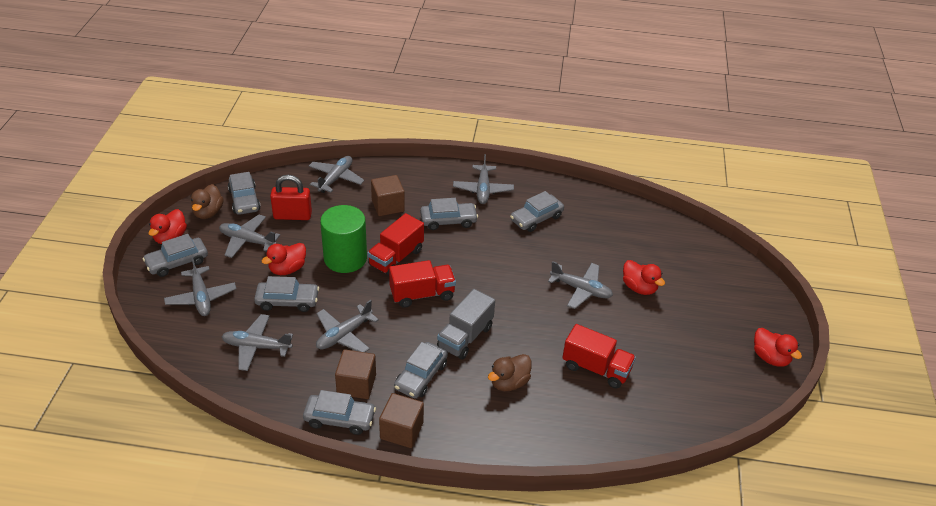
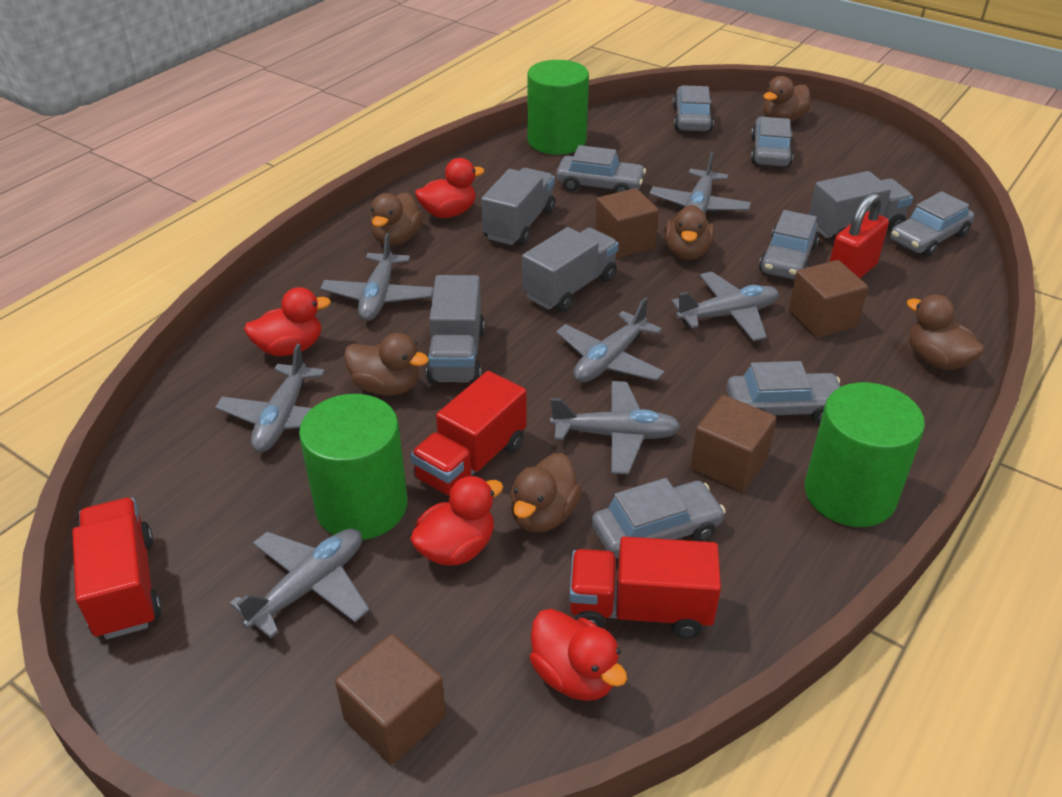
brown cube: [335,349,376,399] [371,175,405,216] [379,393,424,448] = 3 -> [335,634,446,765] [595,188,659,258] [690,395,776,492] [789,260,868,338] = 4
brown duck: [191,184,224,219] [488,354,532,391] = 2 -> [344,333,429,395] [370,192,423,246] [510,453,582,532] [664,205,715,260] [763,76,810,122] [906,294,984,370] = 6
green cylinder: [320,205,367,273] = 1 -> [299,394,408,540] [527,60,589,155] [805,382,925,527] = 3
grey truck: [437,289,495,360] = 1 -> [426,275,485,384] [481,168,555,246] [522,227,619,312] [809,171,913,241] = 4

